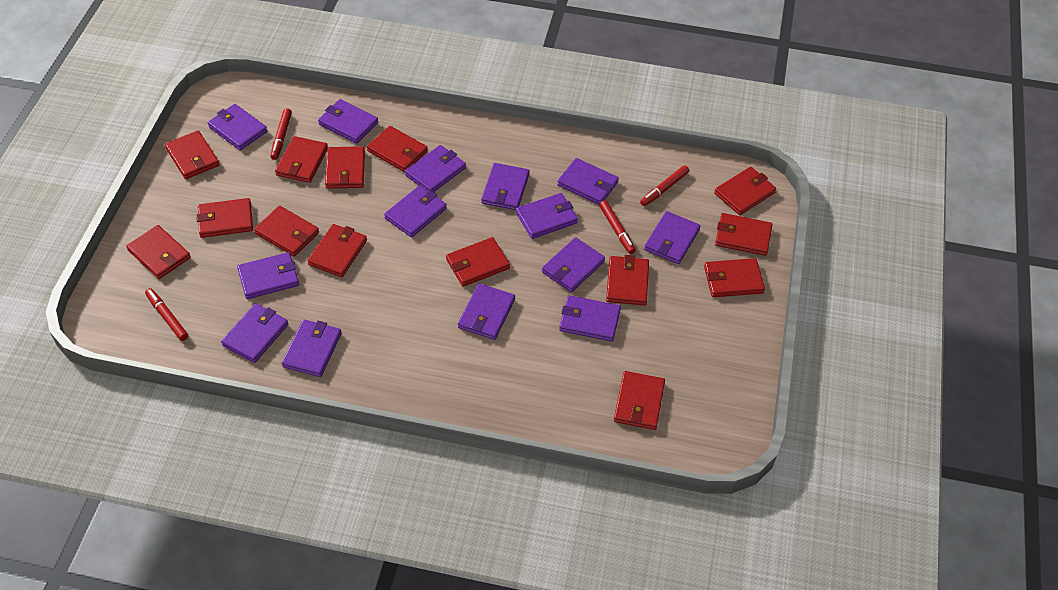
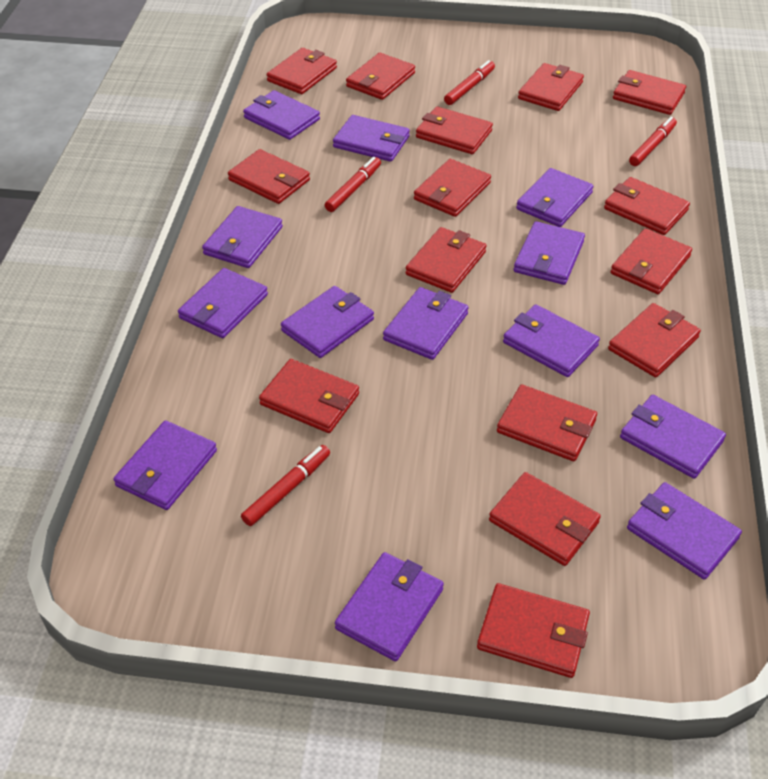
purple wallet: [208,104,268,150] [221,303,288,363] [237,252,299,299] [282,319,342,377] [318,99,378,144] [384,186,447,237] [405,145,466,192] [458,283,515,340] [481,163,530,210] [516,193,578,239] [542,237,605,292] [557,158,619,205] [559,295,621,341] [644,211,700,264] = 14 -> [113,420,217,510] [178,268,268,338] [202,206,283,268] [243,90,320,140] [281,286,374,358] [333,115,410,162] [335,552,444,661] [383,287,469,360] [503,304,600,377] [514,221,585,285] [516,168,594,227] [620,395,726,479] [627,482,742,579] = 13
red wallet: [126,225,191,279] [165,130,220,179] [196,198,253,238] [254,206,319,256] [275,136,328,183] [307,224,367,277] [325,146,365,189] [367,126,428,172] [446,237,510,287] [606,255,649,306] [614,371,665,430] [704,258,765,297] [714,167,776,215] [715,213,772,256] = 14 -> [228,149,310,204] [259,359,359,433] [267,48,337,94] [346,53,415,100] [405,227,486,293] [414,159,491,217] [416,106,493,154] [477,583,590,678] [489,472,601,566] [497,384,597,461] [518,63,584,111] [604,177,690,235] [608,303,701,378] [610,228,692,294] [613,70,686,115] = 15

